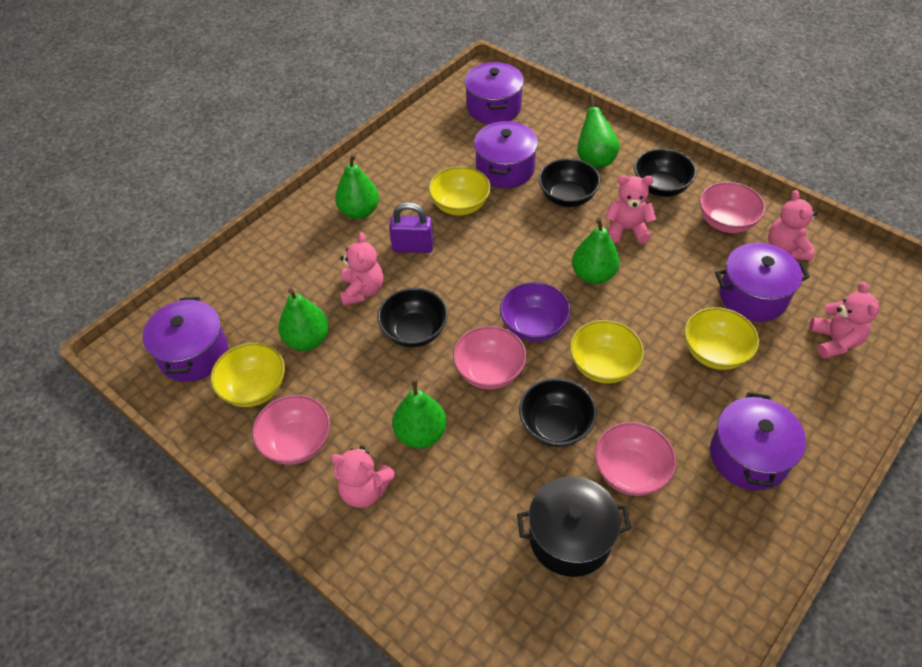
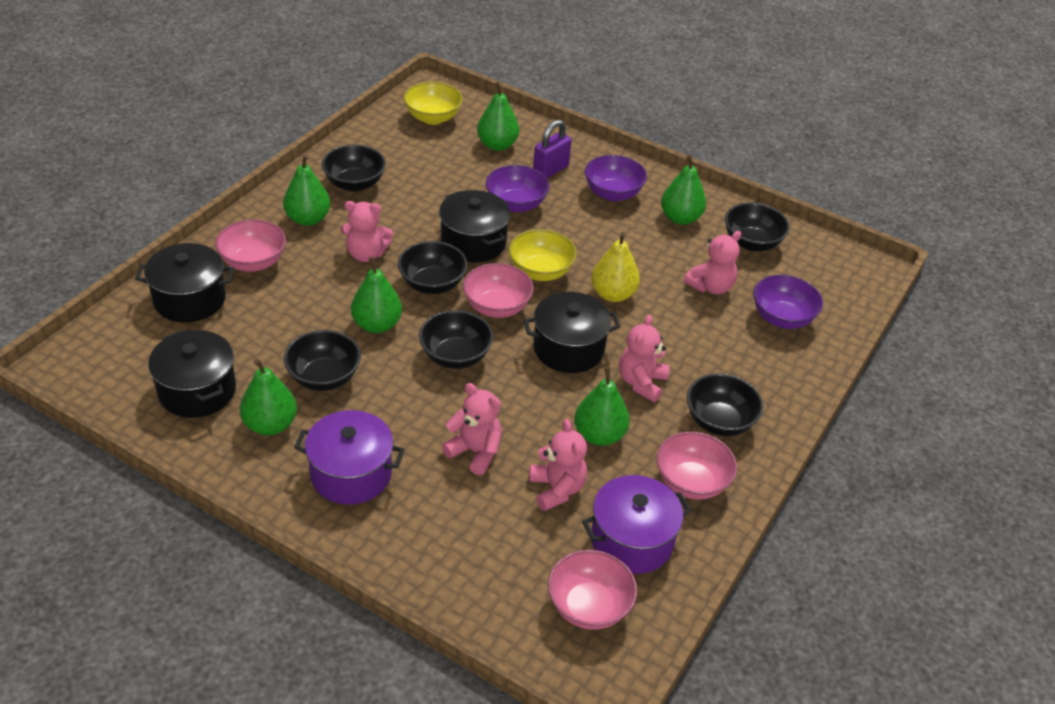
black bowl: [378,288,448,347] [519,378,597,447] [538,158,601,207] [634,149,697,197] = 4 -> [284,330,361,391] [322,145,386,192] [398,241,467,294] [419,310,493,369] [687,373,763,436] [725,202,790,251] = 6
black pot: [517,476,631,577] = 1 -> [135,243,234,322] [148,330,236,418] [439,190,510,263] [524,292,620,373] = 4
green pear: [278,288,329,351] [335,154,379,219] [392,379,447,448] [572,217,620,284] [577,95,620,168] = 5 -> [240,359,297,435] [283,154,330,226] [351,256,402,333] [477,82,519,151] [574,366,630,446] [661,154,706,225] = 6
purple bowl: [500,282,571,342] = 1 -> [486,165,549,212] [585,155,647,201] [753,275,823,329] = 3
purple pot: [142,297,228,382] [465,62,524,124] [474,121,538,188] [710,392,806,491] [715,243,810,322] = 5 -> [294,410,405,505] [582,475,692,574] = 2
yellow bowl: [210,343,285,407] [429,166,491,216] [570,320,644,383] [684,307,759,370] = 4 -> [403,82,463,125] [509,229,577,281] = 2
yellow pear: none = 0 -> [591,232,640,302] = 1

